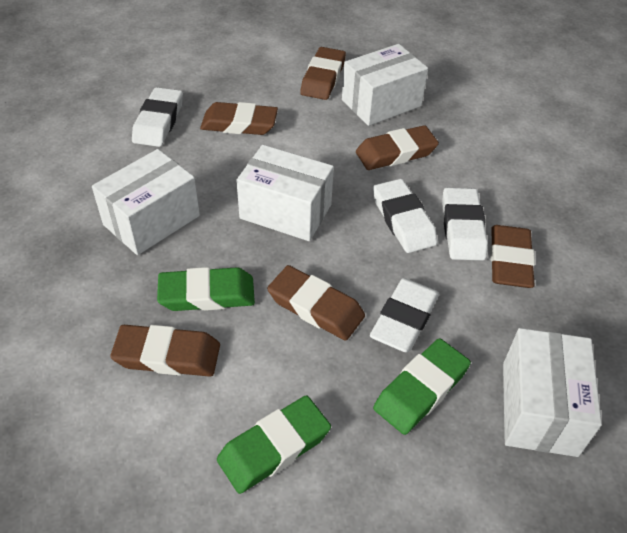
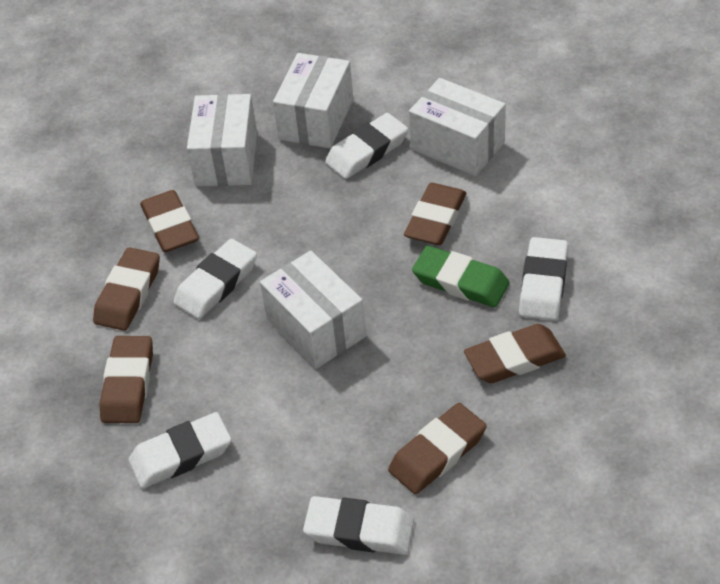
green eraser: [157,267,255,311] [217,395,331,494] [373,338,471,435] = 3 -> [412,246,510,308] = 1
white eraser: [132,87,183,147] [370,278,439,352] [373,179,438,253] [442,188,488,261] = 4 -> [129,412,231,489] [174,239,257,319] [303,496,414,555] [325,113,408,179] [519,237,568,320] = 5

